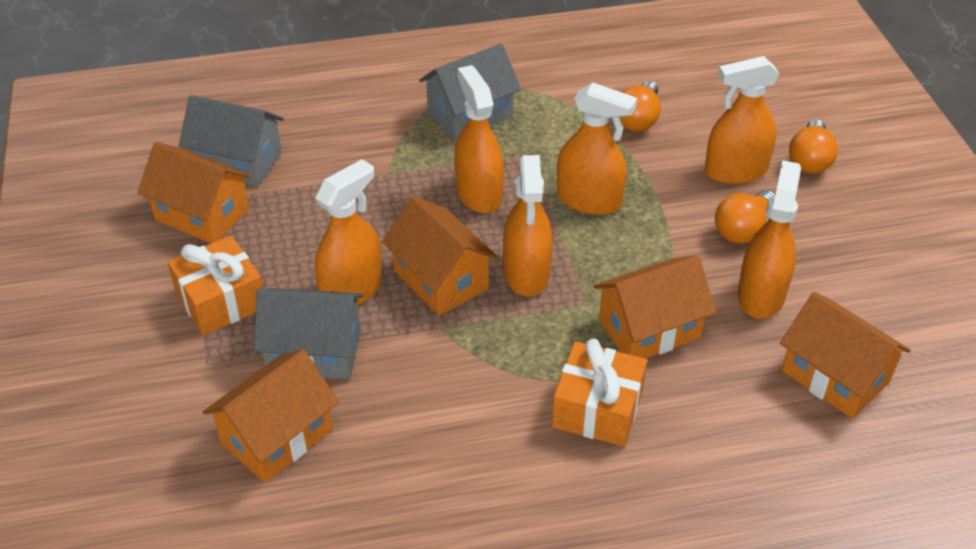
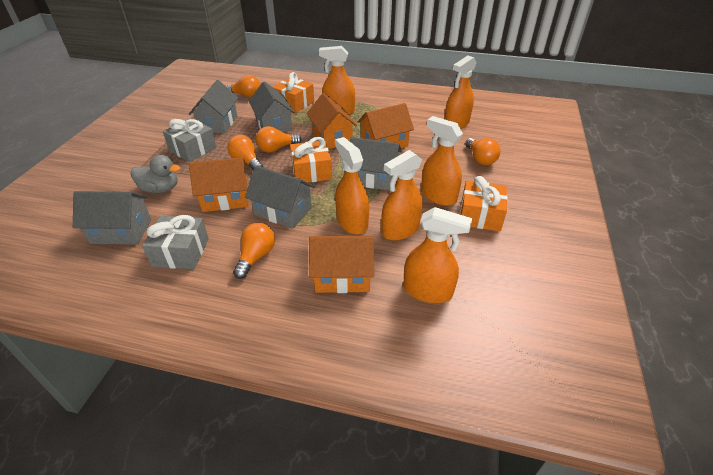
grey duck: none = 0 -> [130,155,180,193] = 1
grey gift: none = 0 -> [142,215,209,269] [163,118,216,162] = 2
grey house: [179,95,284,186] [254,288,363,380] [419,44,521,140] = 3 -> [73,191,151,245] [189,80,238,134] [245,165,315,229] [249,81,295,132] [350,137,402,191] = 5
orange gift: [167,236,263,335] [552,339,647,447] = 2 -> [273,72,314,113] [290,137,332,183] [460,176,508,231] = 3
orange house: [138,142,252,243] [203,349,339,483] [382,196,499,316] [593,255,716,359] [780,292,911,419] = 5 -> [189,157,248,212] [307,93,357,149] [309,235,374,293] [358,103,414,148] = 4
orange light bulb: [620,81,661,132] [715,190,775,243] [789,119,838,174] = 3 -> [226,75,260,98] [227,135,263,170] [233,223,275,279] [256,126,302,153] [465,138,500,165] = 5

